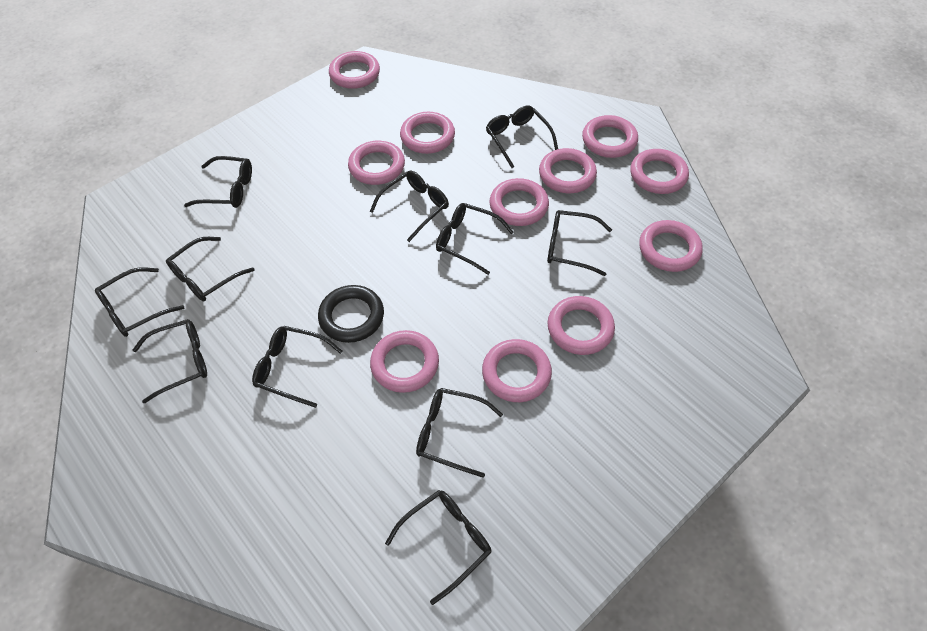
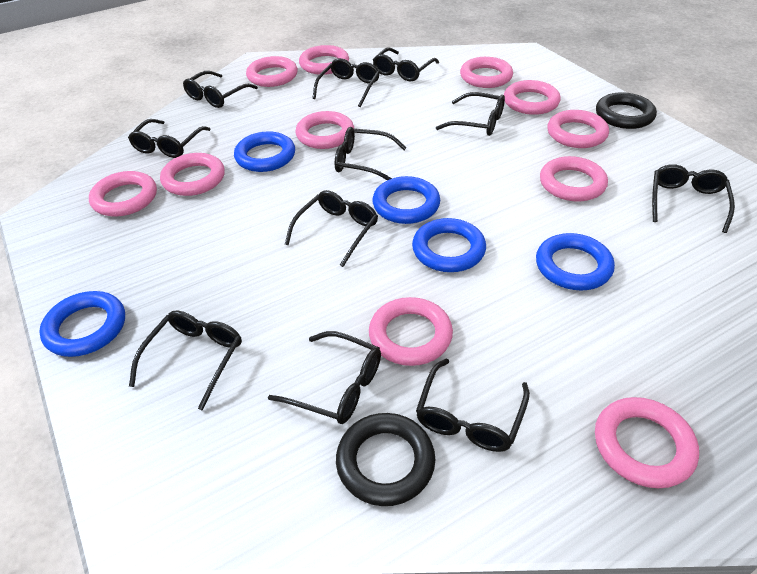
black ring: [318,285,384,343] = 1 -> [336,413,435,506] [596,92,657,129] = 2
blue ring: none = 0 -> [39,291,125,357] [234,131,295,172] [372,176,440,224] [412,218,486,272] [536,233,615,290] = 5

